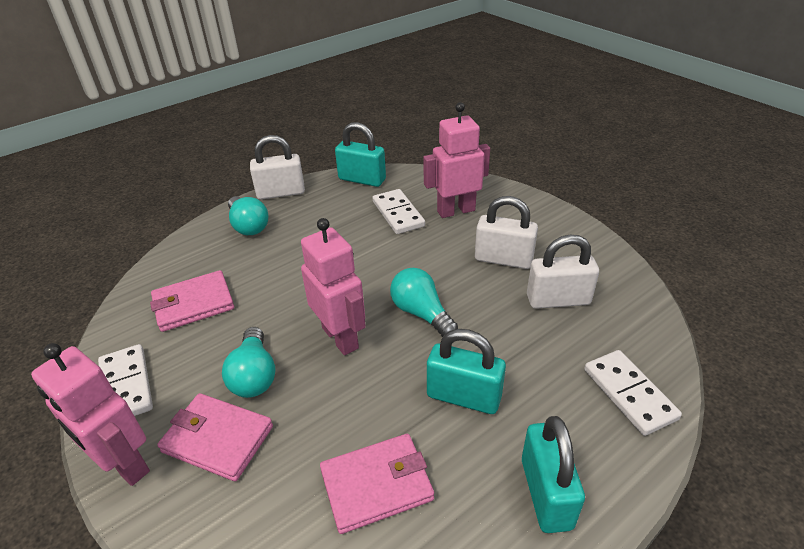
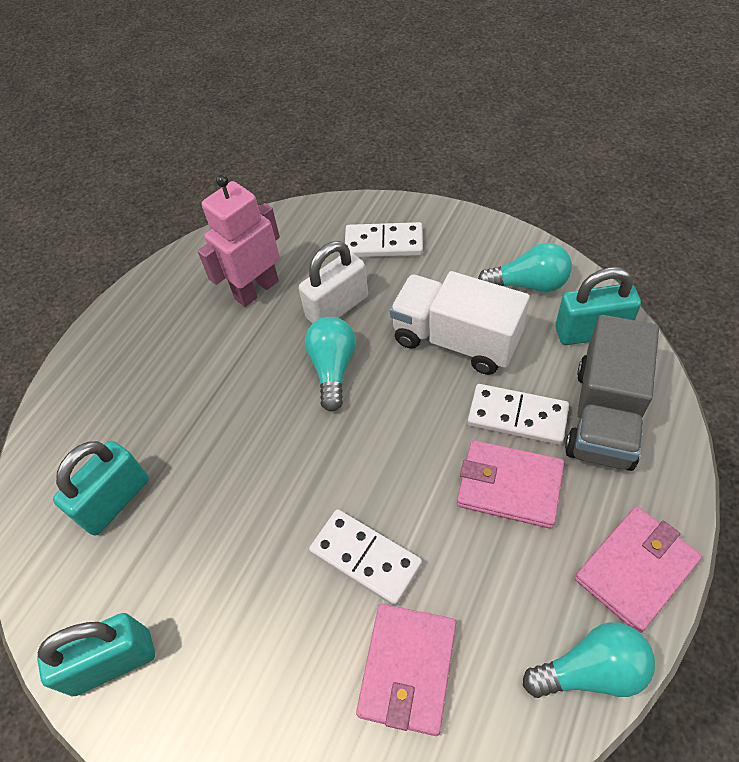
grey truck: none = 0 -> [565,315,659,471] = 1
pink robot: [31,343,150,486] [301,218,366,355] [423,102,490,218] = 3 -> [198,174,280,307] = 1
white padlock: [250,135,305,200] [475,196,538,269] [527,235,599,309] = 3 -> [299,241,368,324] = 1
white truck: none = 0 -> [390,271,530,375] = 1

